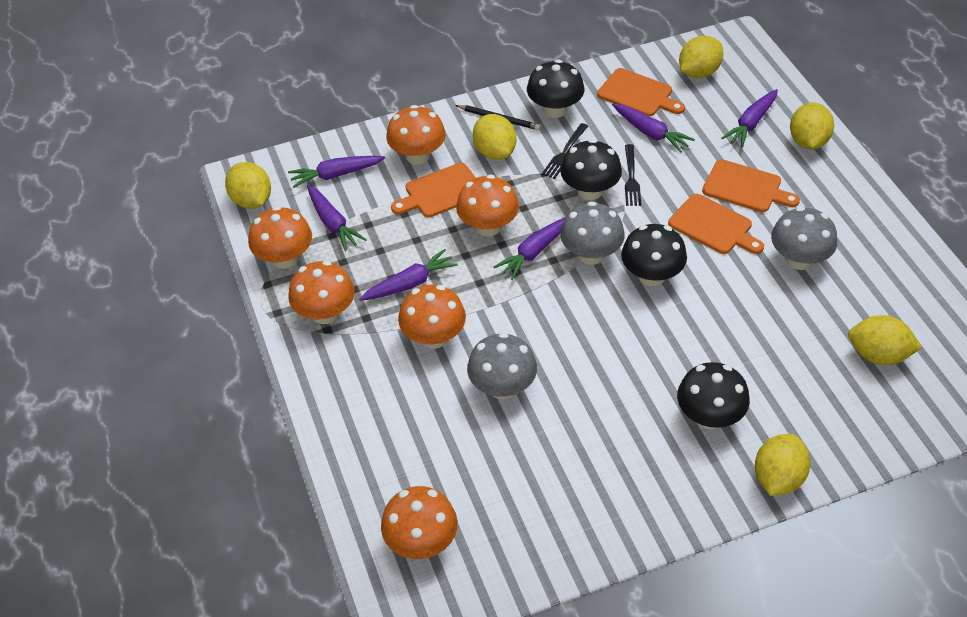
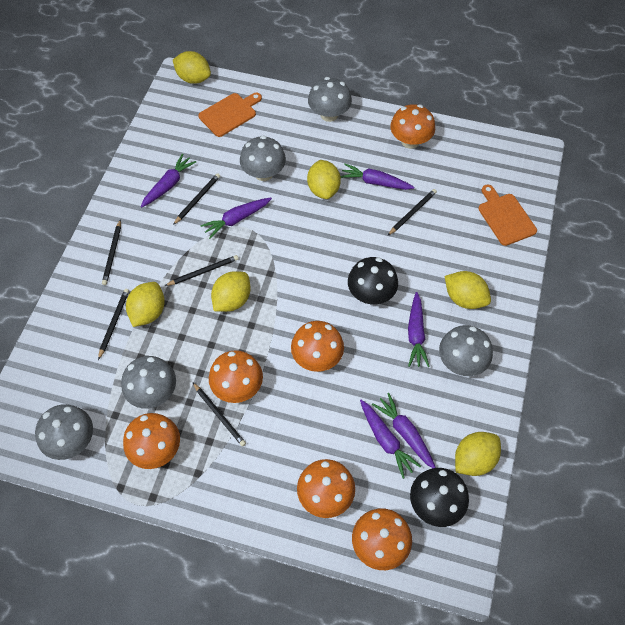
black fork: [542,123,588,179] [625,144,641,206] = 2 -> none = 0
black mushroom: [527,60,584,118] [560,139,622,200] [621,224,687,286] [677,362,750,430] = 4 -> [348,257,398,304] [410,468,469,527] = 2
black pencil: [455,105,541,130] = 1 -> [98,289,129,360] [102,219,121,285] [165,255,239,286] [173,173,220,225] [193,383,246,447] [388,189,437,235] = 6
grey mushroom: [467,332,537,399] [560,201,625,265] [771,207,837,270] = 3 -> [35,404,93,460] [121,356,176,409] [240,135,286,181] [308,77,352,122] [439,325,493,376] = 5
orange cutting board: [391,163,476,217] [597,68,685,116] [668,194,764,254] [702,159,800,212] = 4 -> [198,93,262,137] [479,184,537,246] = 2

